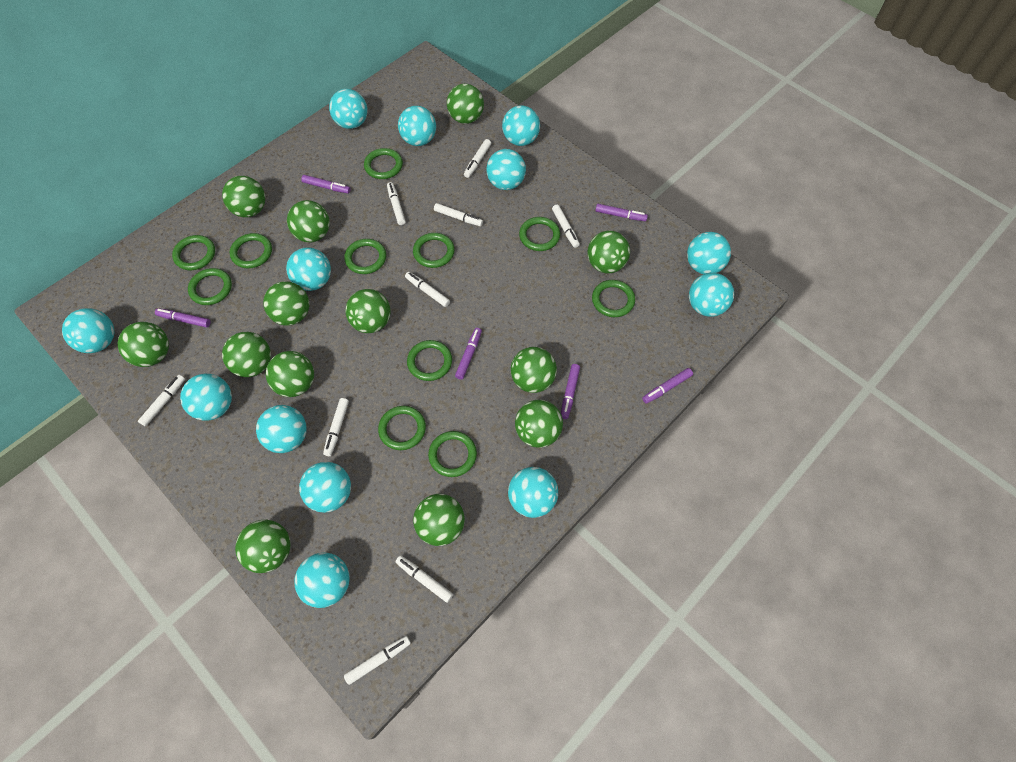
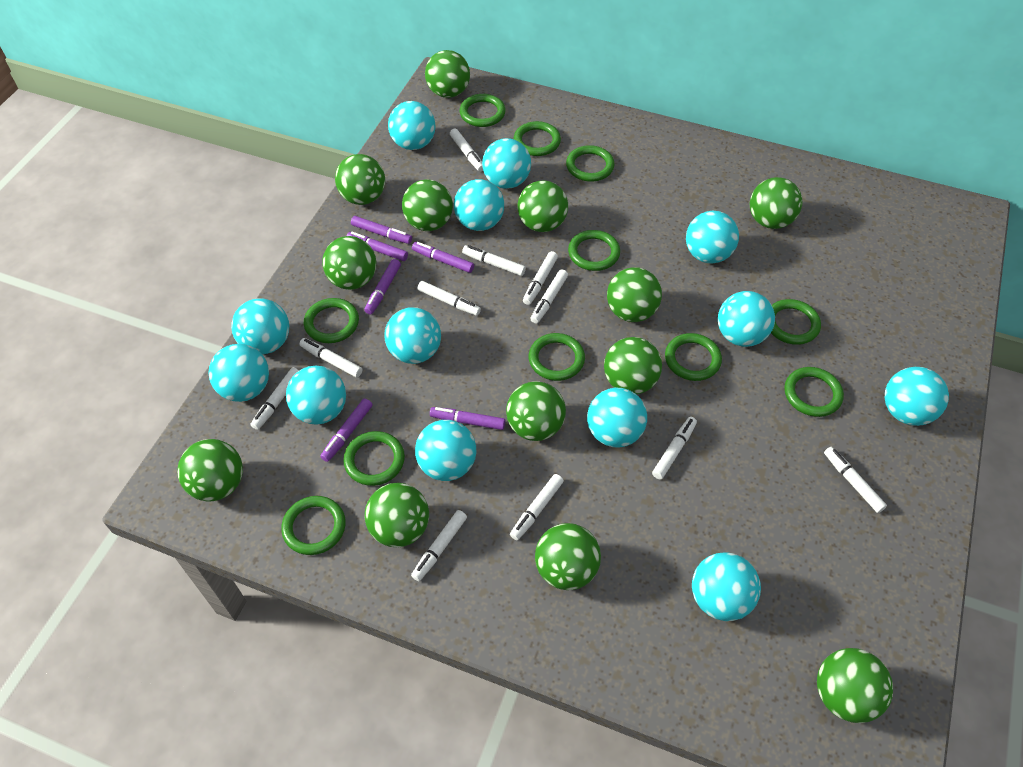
white marker: [138,375,185,426] [323,398,349,456] [344,636,411,685] [387,182,406,225] [395,555,453,603] [405,272,450,307] [434,203,483,226] [464,139,491,178] [552,205,580,248] = 9 -> [251,367,299,430] [299,338,362,377] [411,510,467,581] [418,281,481,316] [450,129,483,172] [462,245,526,276] [510,474,564,540] [523,251,558,305] [530,269,568,324] [652,417,697,480] [824,447,887,513] = 11

